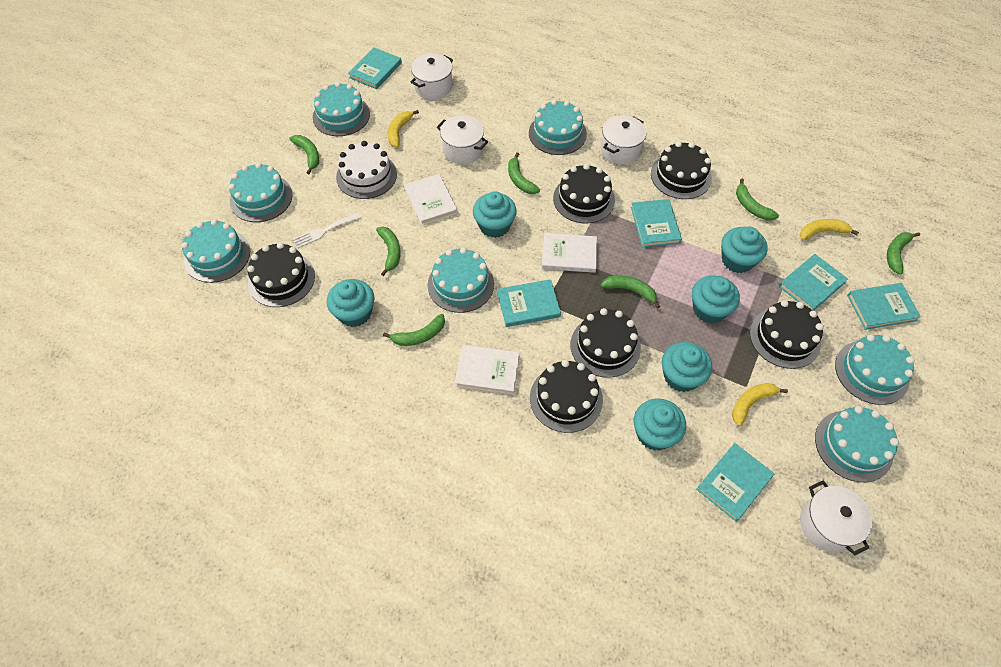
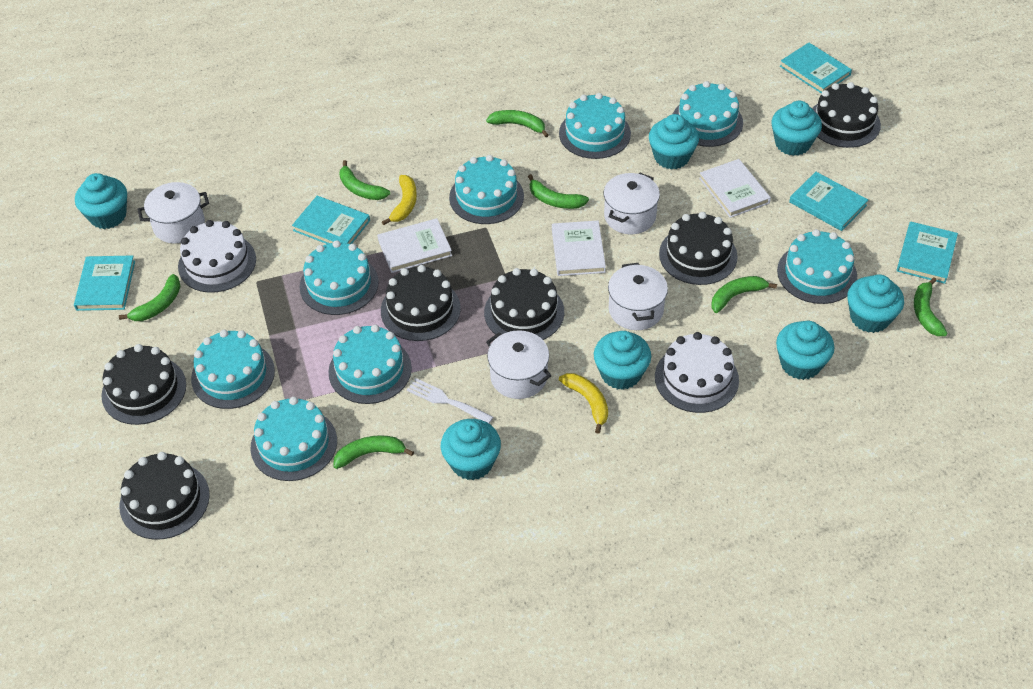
turquoise book: [348,47,402,89] [497,279,561,327] [631,199,682,247] [696,443,774,522] [779,254,848,310] [847,283,921,330] = 6 -> [74,255,135,311] [292,196,370,244] [780,43,852,93] [789,172,868,231] [897,222,958,284] = 5
turquoise cake: [181,219,250,283] [229,163,293,222] [313,82,370,136] [428,248,494,313] [529,100,587,155] [815,406,899,482] [835,335,914,405] = 7 -> [191,330,275,409] [250,397,337,481] [300,240,379,315] [328,325,412,404] [449,155,524,224] [559,93,631,159] [673,81,743,147] [777,229,857,304] = 8
turquoise cupcake: [327,279,374,327] [473,191,517,238] [634,399,686,451] [662,342,712,392] [692,275,740,323] [721,226,768,273] = 6 -> [75,173,127,229] [441,419,501,480] [594,331,651,390] [649,114,699,169] [772,101,822,156] [776,321,834,380] [847,274,904,333] = 7
white cake: [336,141,397,199] = 1 -> [178,220,256,293] [655,332,739,413] = 2
yellow banana: [388,110,419,147] [732,383,788,426] [800,219,859,240] = 3 -> [382,175,417,225] [559,373,608,434] = 2

